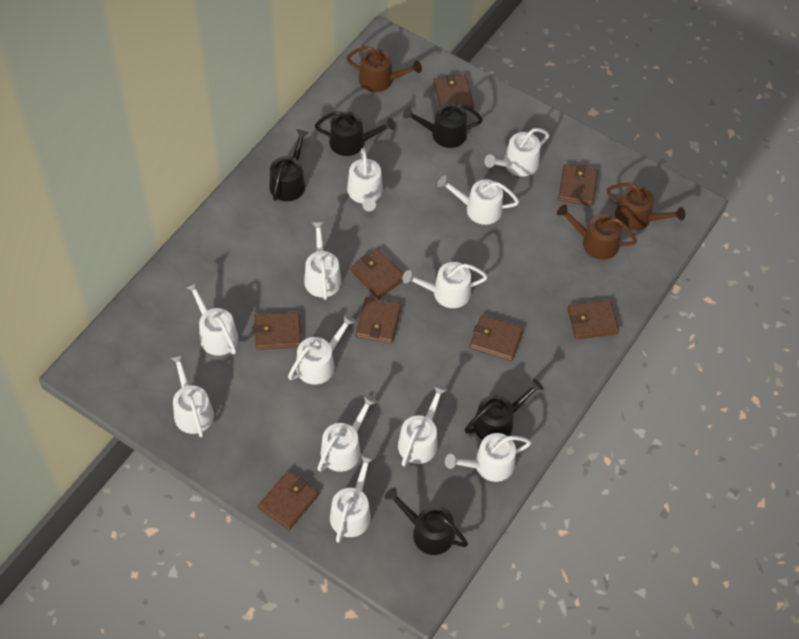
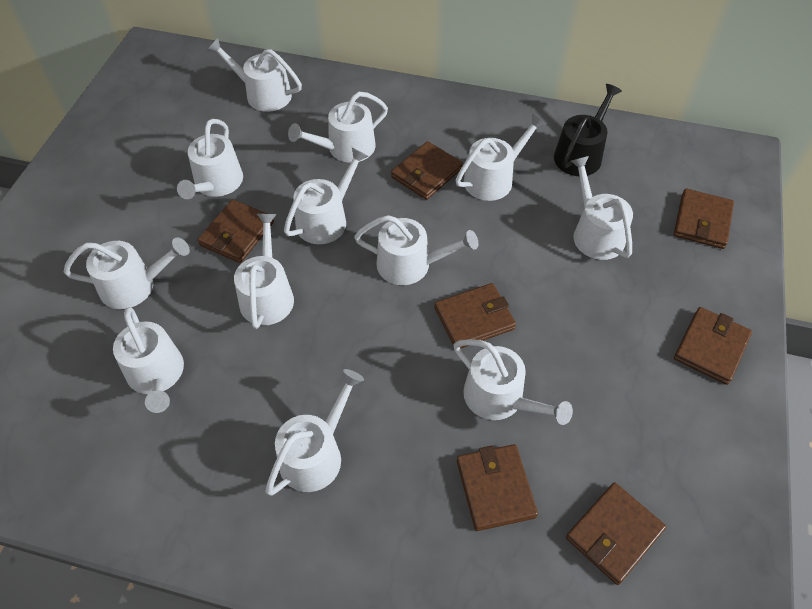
black watering can: [269,129,309,201] [315,111,395,156] [385,487,468,555] [403,103,483,148] [465,379,544,440] = 5 -> [554,84,622,176] = 1
brown wallet: [253,312,301,350] [258,471,319,530] [351,249,403,299] [356,297,401,344] [433,74,474,110] [470,315,523,361] [558,164,598,206] [567,300,619,339] = 8 -> [198,199,274,263] [391,141,463,200] [434,283,516,349] [457,444,538,531] [566,482,666,585] [674,189,734,249] [674,307,752,385] = 7
brown watering can: [346,46,422,92] [557,205,637,260] [607,182,685,231] = 3 -> none = 0

